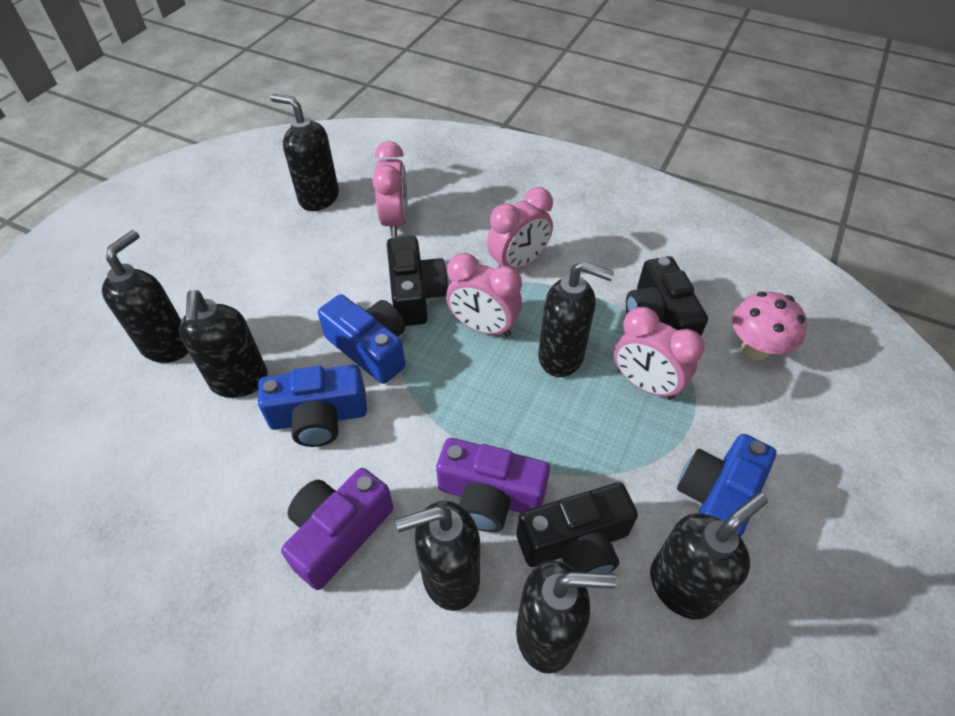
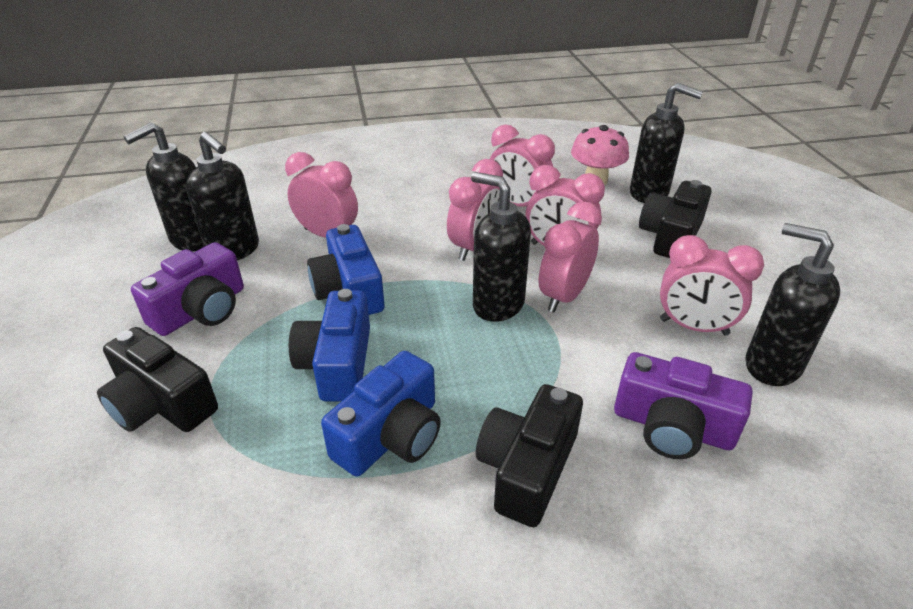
black soap dispenser: [102,230,188,363] [179,290,268,398] [270,94,339,211] [395,501,480,611] [516,560,617,674] [538,261,614,377] [650,493,768,620] = 7 -> [123,122,203,251] [186,132,259,260] [471,172,531,322] [630,83,703,203] [745,223,840,386] = 5
pink clock: [372,141,408,237] [446,253,522,337] [487,187,553,270] [614,307,705,400] = 4 -> [285,152,358,238] [447,159,503,261] [490,125,555,207] [525,165,605,246] [538,202,602,313] [660,235,764,335] = 6

